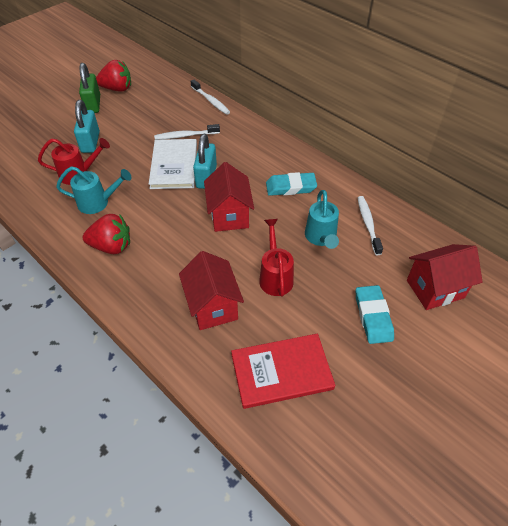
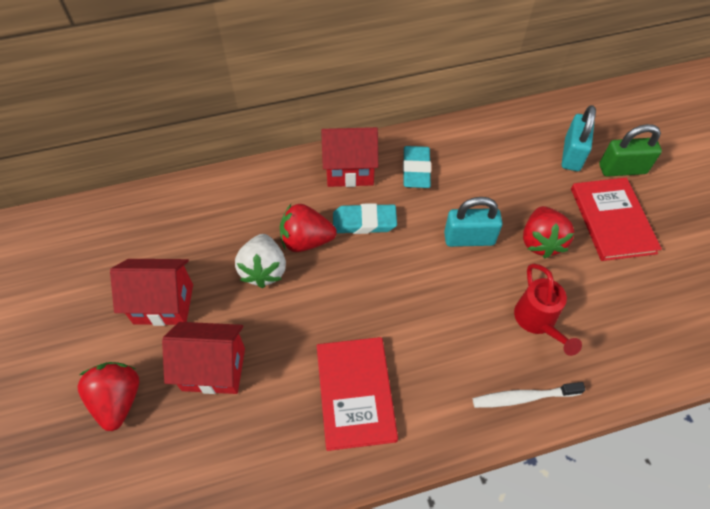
red book: [231,334,335,409] = 1 -> [317,337,398,451] [571,178,662,261] = 2
red strawberry: [83,214,130,254] [96,60,131,92] = 2 -> [78,362,139,431] [280,204,337,252] [523,206,574,258] = 3
red watering can: [38,138,110,185] [259,219,294,297] = 2 -> [514,264,582,356] = 1
turquoise watering can: [56,166,132,214] [305,190,339,249] = 2 -> none = 0
white book: [149,139,197,189] = 1 -> none = 0
white strawberry: none = 0 -> [235,234,286,288] = 1
white toothbrush: [154,124,220,140] [190,80,230,115] [358,196,383,255] = 3 -> [473,382,586,408] = 1

